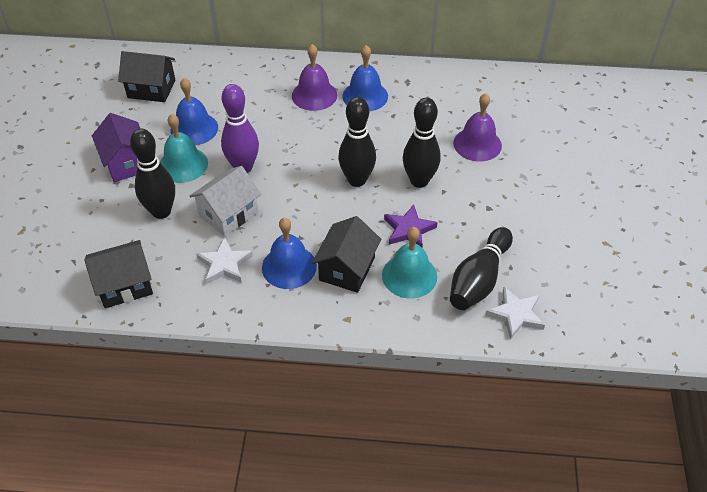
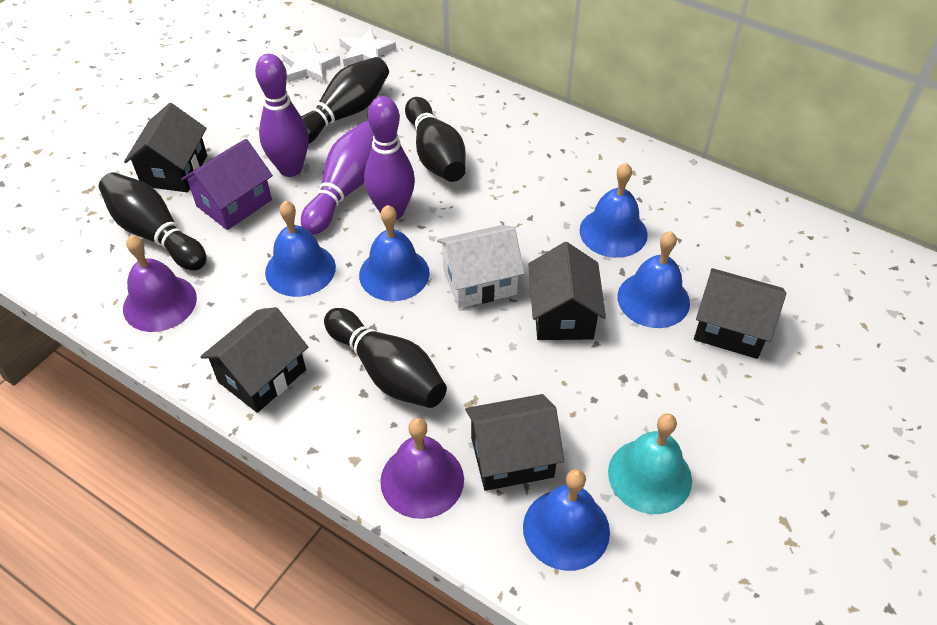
black house: [84,240,153,308] [118,51,175,102] [312,216,381,293] = 3 -> [124,103,207,192] [200,307,308,413] [465,394,564,491] [528,242,606,340] [694,268,786,359] = 5
blue bell: [171,78,218,145] [262,218,317,289] [342,45,388,111] = 3 -> [265,201,336,297] [359,205,430,301] [523,469,610,571] [579,163,648,258] [617,231,690,328] = 5
purple bowling pin: [221,84,259,173] = 1 -> [255,54,309,177] [301,122,373,235] [364,96,415,220] = 3
purple star: [384,204,438,247] = 1 -> none = 0
turquoise bell: [160,114,208,183] [382,227,437,299] = 2 -> [608,413,692,514] = 1

